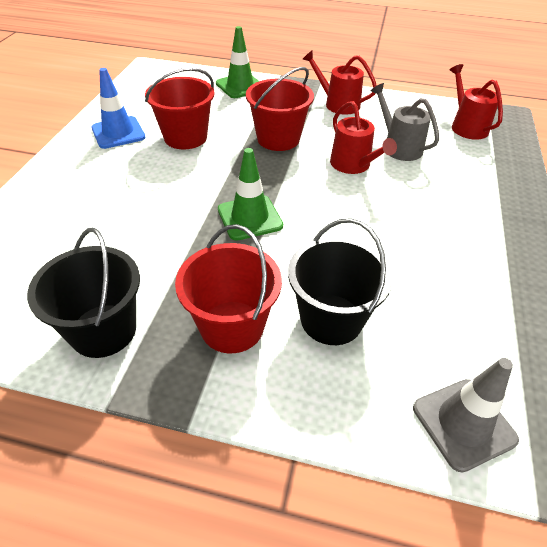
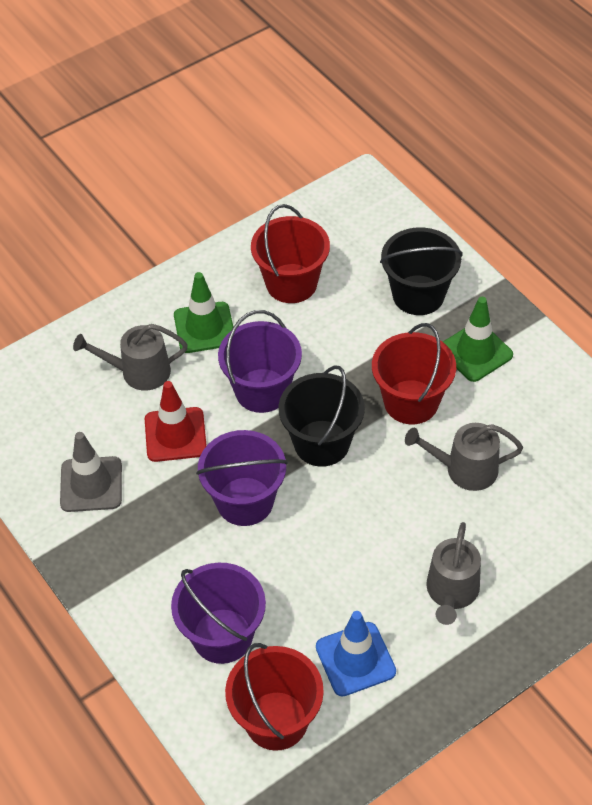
grey watering can: [370,83,439,161] = 1 -> [73,324,188,391] [405,423,523,491] [426,522,481,625] = 3
purple bucket: none = 0 -> [171,563,266,664] [196,430,288,526] [218,310,302,413] = 3
red traffic cone: none = 0 -> [145,381,207,462] = 1
red watering can: [302,50,377,115] [330,101,397,174] [450,64,503,140] = 3 -> none = 0

